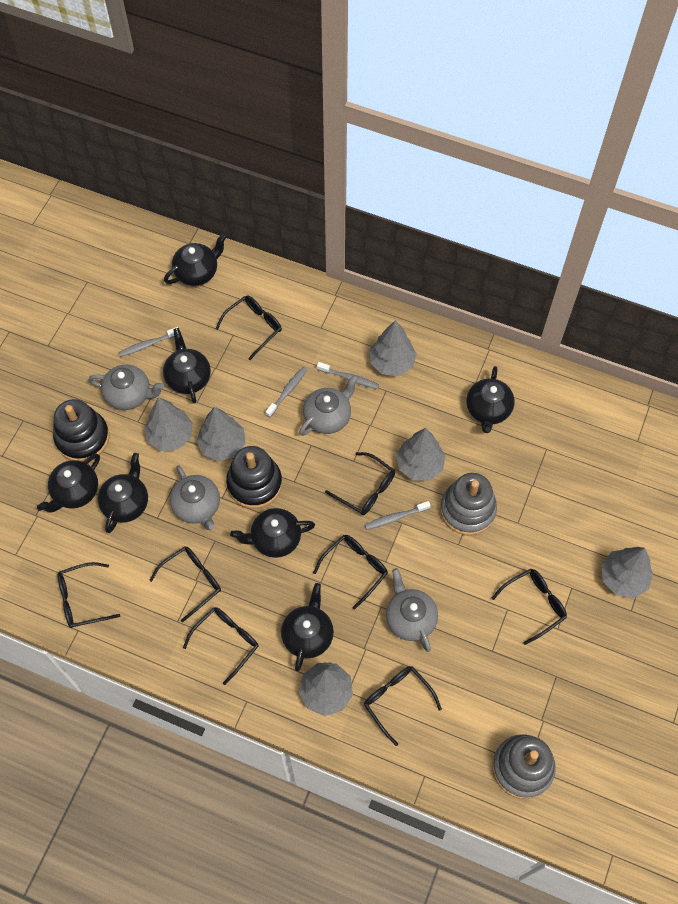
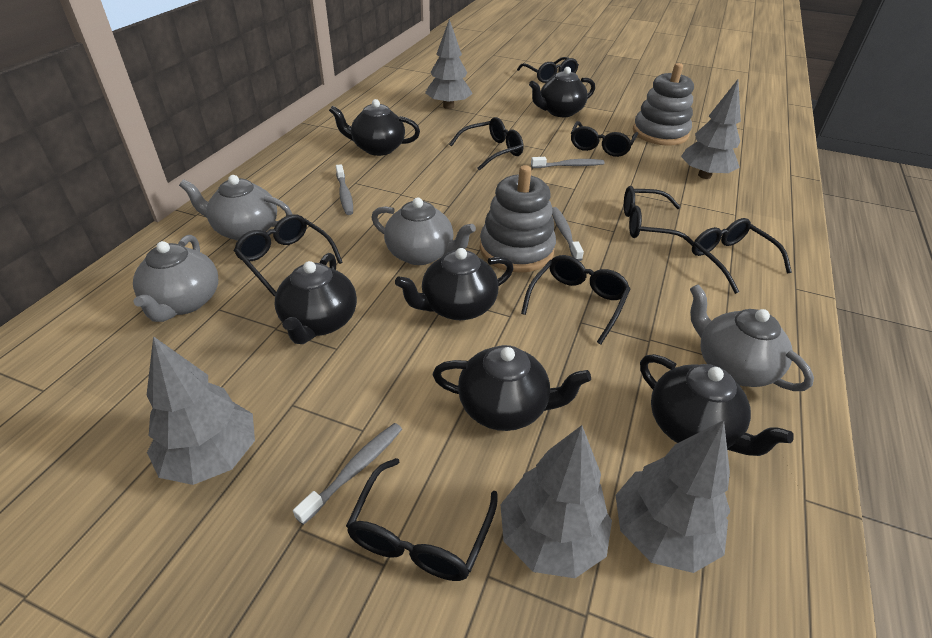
black stacking toy: [53,399,109,462] [226,446,282,509] = 2 -> none = 0
black teapot: [37,453,100,512] [98,453,148,533] [163,328,211,403] [164,233,227,286] [230,508,315,558] [281,583,334,671] [466,366,514,433] = 7 -> [275,253,357,344] [329,99,420,156] [395,248,513,320] [433,345,591,431] [529,67,595,117] [640,354,794,456] = 6
grey tree: [144,397,193,451] [196,407,245,461] [299,663,353,716] [370,320,417,376] [396,428,446,481] [601,547,653,598] = 6 -> [146,336,255,485] [425,19,473,109] [500,425,612,578] [615,420,730,573] [681,79,741,179] = 5

